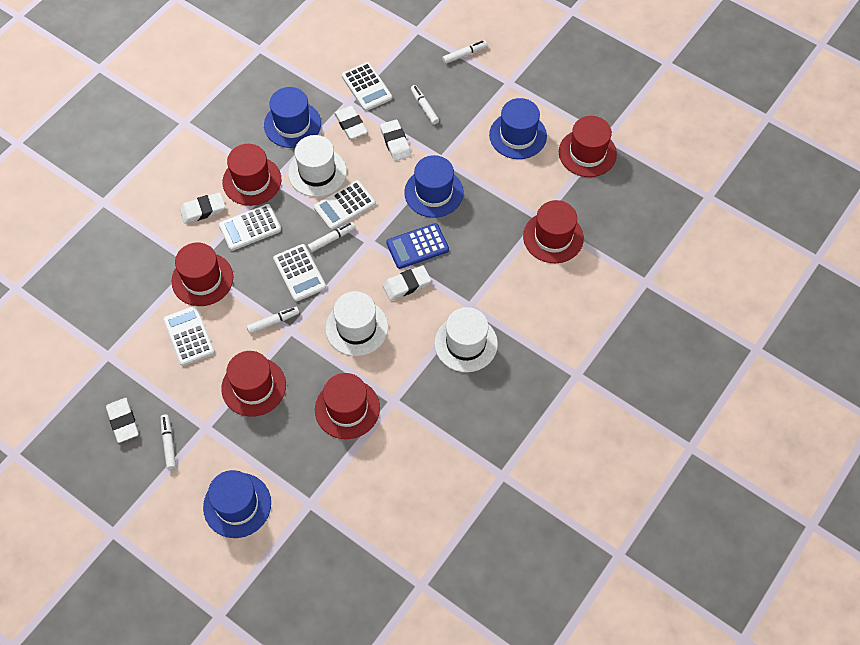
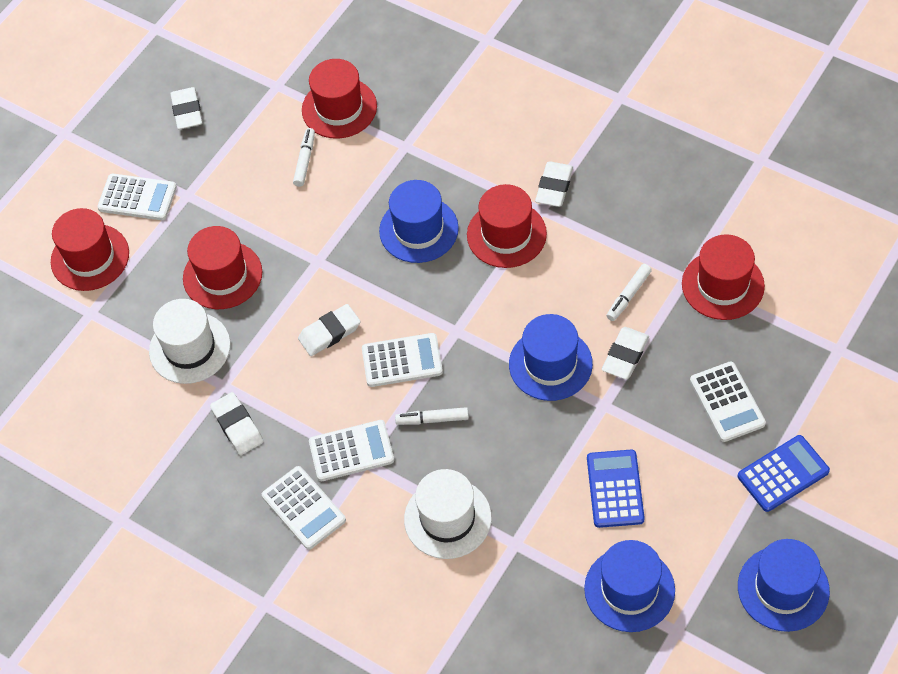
blue calculator: [386,223,449,269] = 1 -> [587,450,645,528] [738,435,830,512] = 2
red hat: [171,243,233,306] [221,351,286,417] [222,144,281,206] [315,373,380,439] [523,200,584,263] [559,116,617,177] = 6 -> [51,208,129,291] [183,226,262,309] [302,59,377,139] [467,184,547,268] [682,234,765,320] = 5
white hat: [288,135,347,197] [325,291,388,356] [434,307,498,372] = 3 -> [149,299,231,384] [404,469,492,559] = 2
white marker: [161,414,176,469] [246,307,299,334] [307,222,356,252] [411,85,439,125] [442,40,487,64] = 5 -> [293,128,315,187] [395,407,469,425] [606,264,652,321] = 3

